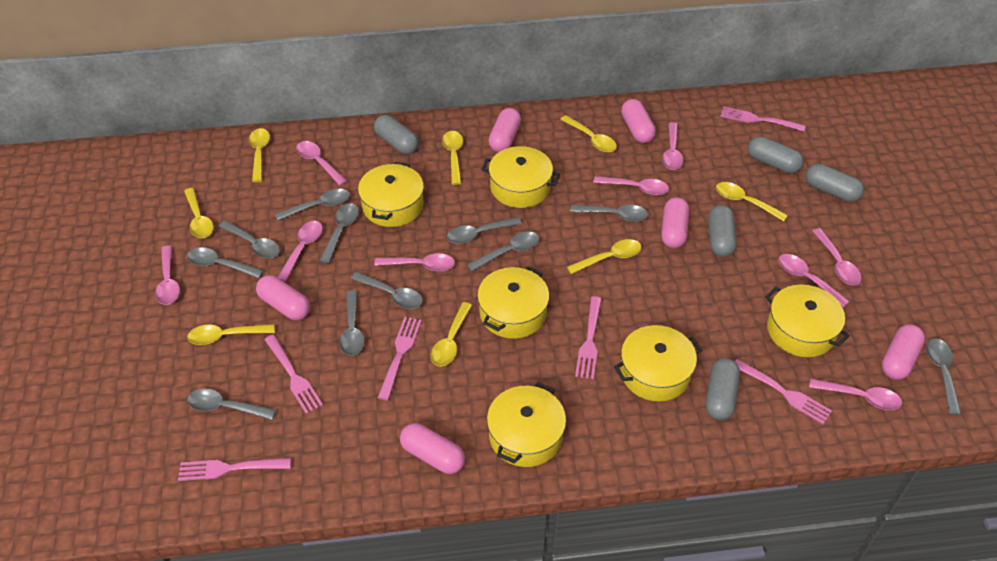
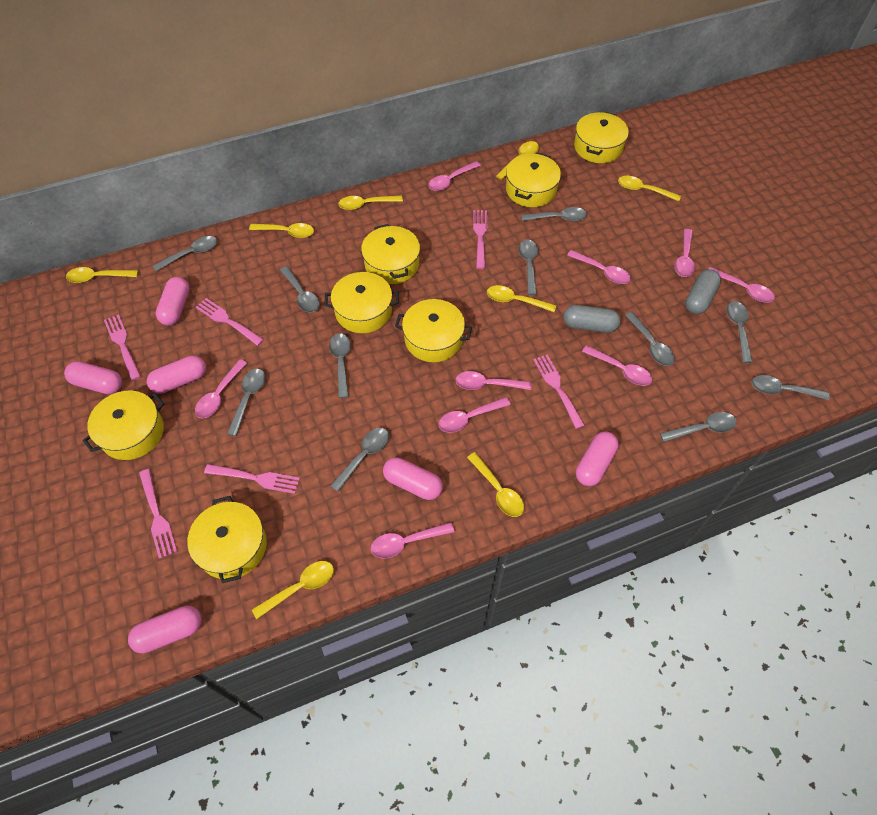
grey capsule: [374,115,419,154] [706,358,740,420] [708,205,737,257] [748,136,803,173] [806,164,864,202] = 5 -> [563,305,621,333] [685,269,721,314] = 2
yellow pot: [358,162,424,227] [477,266,549,339] [481,146,560,208] [487,382,566,467] [614,325,702,402] [765,284,850,357] = 6 -> [83,391,164,460] [187,496,267,583] [324,272,399,333] [361,224,420,284] [395,299,472,362] [506,153,561,207] [574,112,629,163] = 7

